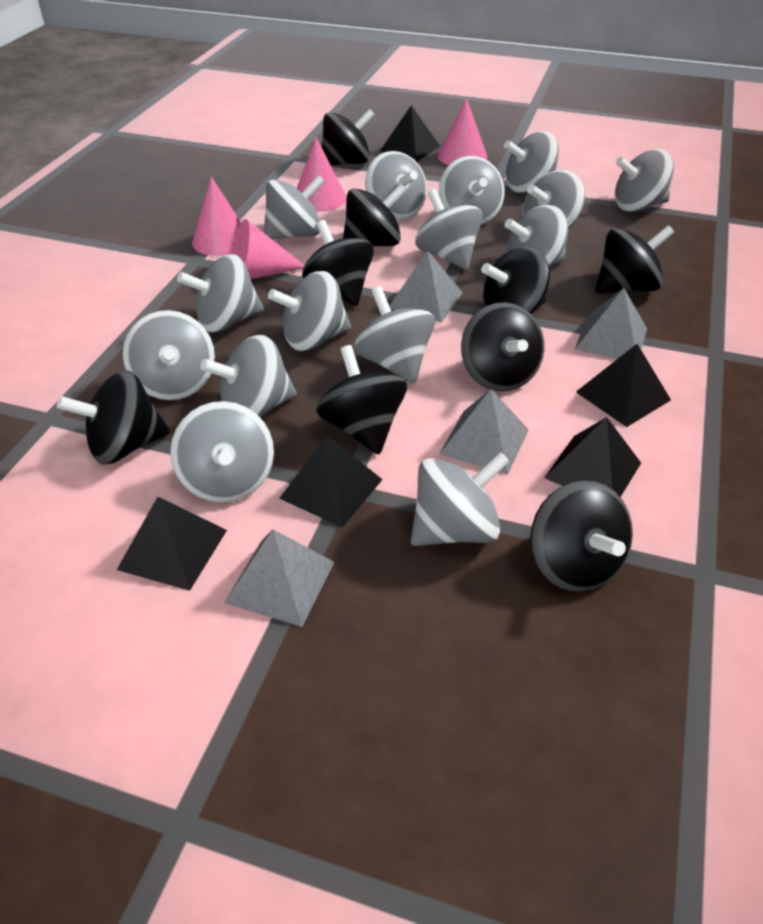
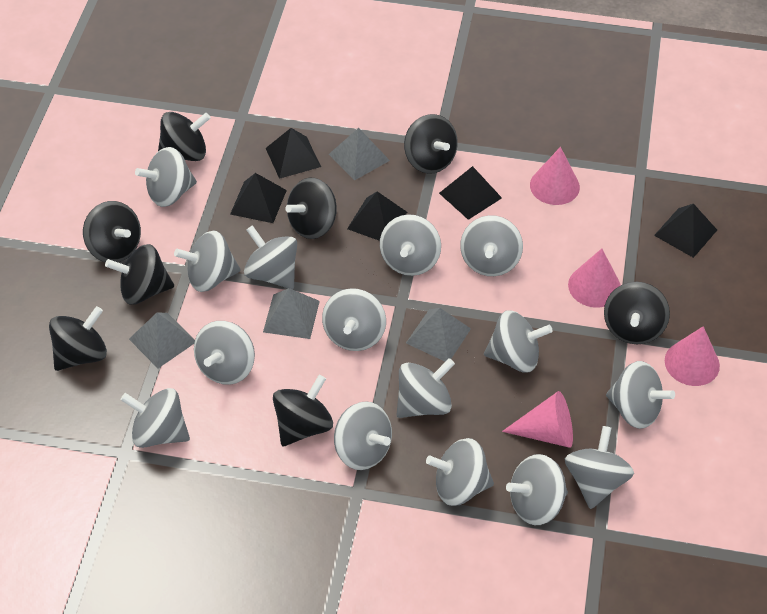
black spinning top: [57,370,170,465] [302,220,374,306] [316,345,407,454] [322,109,375,166] [343,184,407,246] [461,302,544,392] [481,246,550,313] [530,480,633,592] [595,225,674,293] = 9 -> [49,306,107,371] [83,201,141,262] [105,244,174,305] [158,112,211,161] [273,375,333,446] [285,178,337,239] [404,114,458,174] [604,282,670,344] = 8

